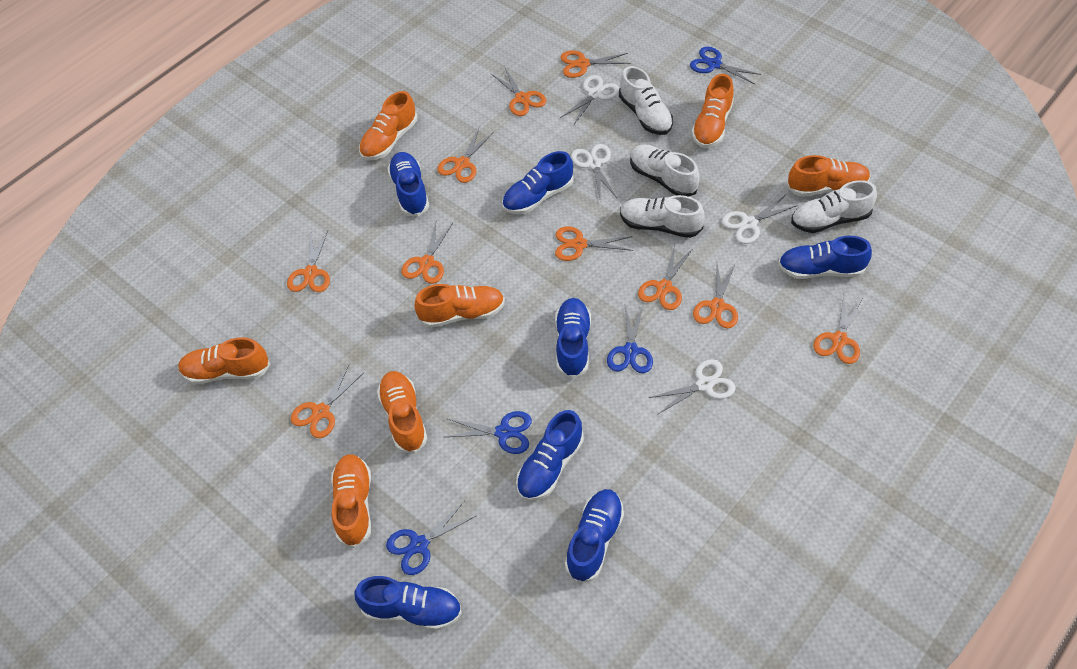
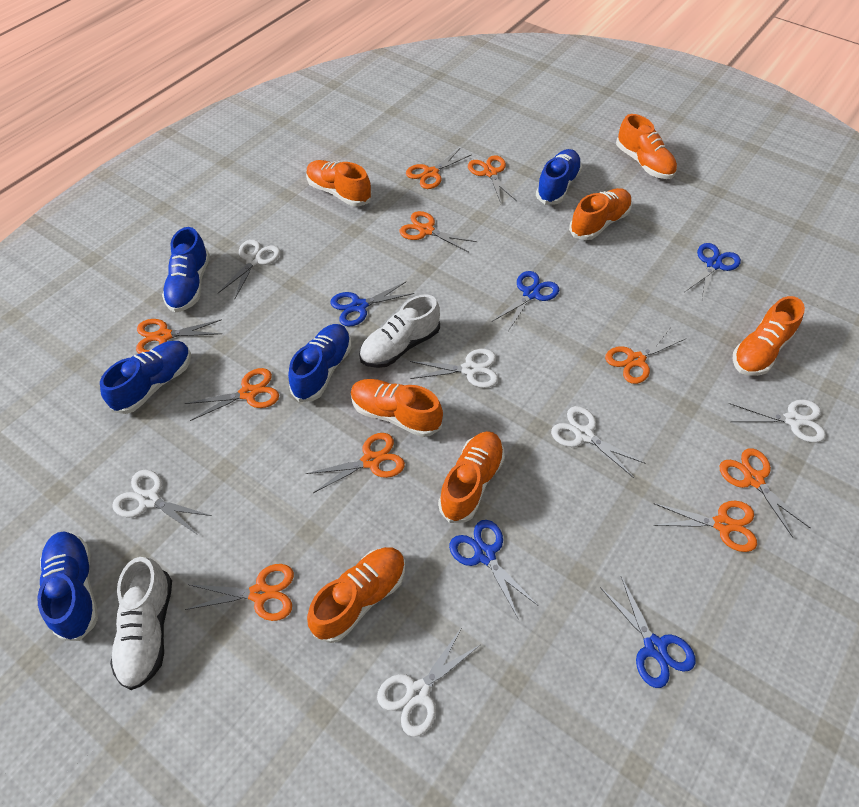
blue scissors: [386,502,476,575] [446,411,532,454] [607,304,653,373] [690,47,762,84] = 4 -> [330,281,414,326] [449,520,537,618] [493,271,559,331] [600,576,696,688] [685,243,741,300] = 5
blue shoe: [355,576,462,630] [387,152,429,217] [502,151,574,214] [516,410,584,501] [555,298,591,379] [565,489,624,583] [778,236,872,279] = 7 -> [38,531,98,641] [100,341,191,414] [162,227,210,313] [288,324,352,402] [536,149,582,205] = 5
white scissors: [560,75,620,126] [571,144,618,202] [648,359,736,414] [722,195,797,244] = 4 -> [112,470,212,535] [218,240,280,298] [377,627,480,737] [410,349,498,388] [551,406,645,478] [729,399,826,443] = 6
white shoe: [619,66,673,135] [620,195,705,238] [630,144,699,197] [791,180,877,233] = 4 -> [110,557,172,690] [359,294,440,368] = 2

